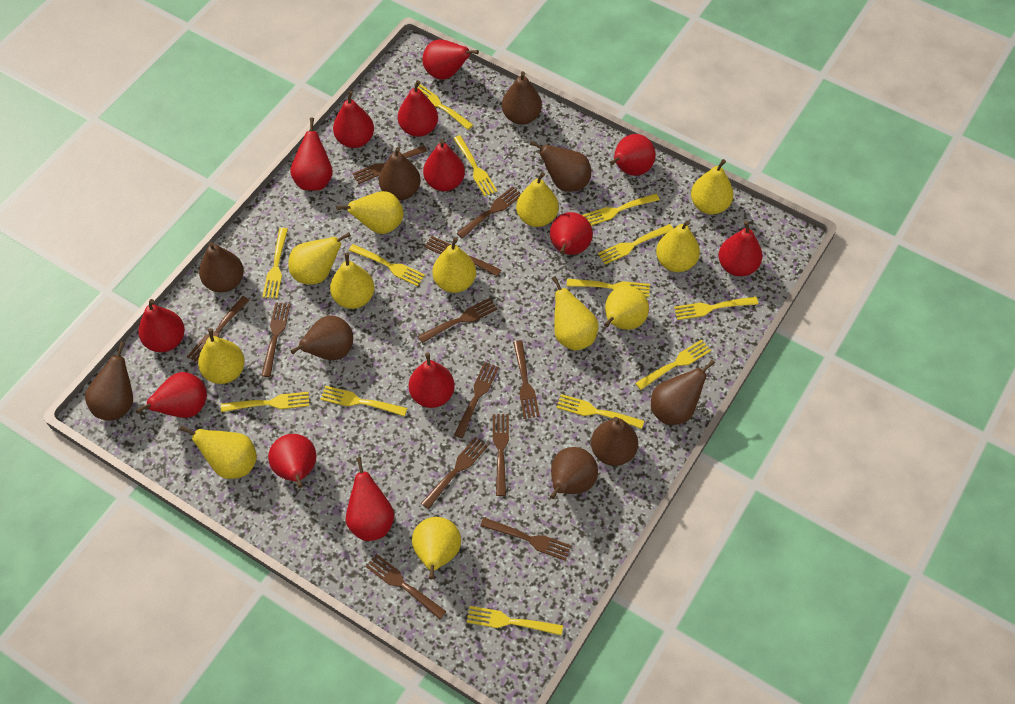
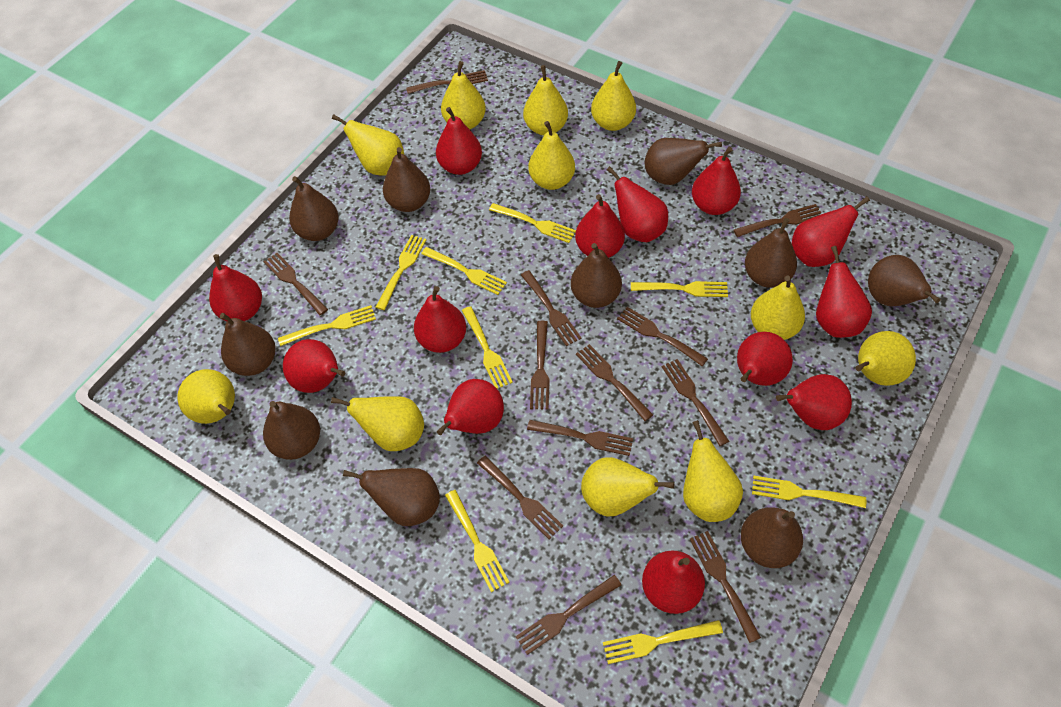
brown pear: [85,342,133,421] [199,242,244,292] [290,315,353,360] [379,147,421,200] [502,71,542,125] [530,141,591,192] [550,447,598,499] [591,417,638,466] [651,360,715,425] = 9 -> [220,313,276,376] [263,401,320,460] [289,176,339,241] [343,468,440,526] [383,147,430,212] [571,243,622,308] [645,138,722,185] [741,507,803,568] [745,218,797,288] [868,255,940,306] = 10
yellow fork: [221,392,309,412] [262,228,288,298] [321,386,407,416] [349,244,425,286] [417,84,473,130] [453,135,497,196] [467,606,563,636] [556,394,644,429] [567,279,650,297] [582,193,660,226] [598,224,673,264] [635,340,711,390] [674,297,758,320] = 13 -> [278,305,376,346] [376,235,426,310] [421,247,507,295] [445,490,510,592] [462,306,513,389] [489,203,576,243] [603,620,723,664] [631,281,728,297] [752,476,866,508] = 9
yellow pear: [180,426,257,479] [198,328,245,384] [288,232,351,285] [330,252,374,309] [336,191,403,234] [412,517,461,580] [433,237,476,293] [516,172,559,227] [552,276,598,351] [604,286,649,330] [656,220,700,272] [691,159,734,215] = 12 -> [177,369,235,424] [331,396,424,451] [332,114,404,176] [441,61,486,129] [523,65,568,135] [528,121,575,190] [581,457,674,517] [591,61,636,131] [683,420,743,522] [751,276,805,340] [855,331,916,386] = 11

